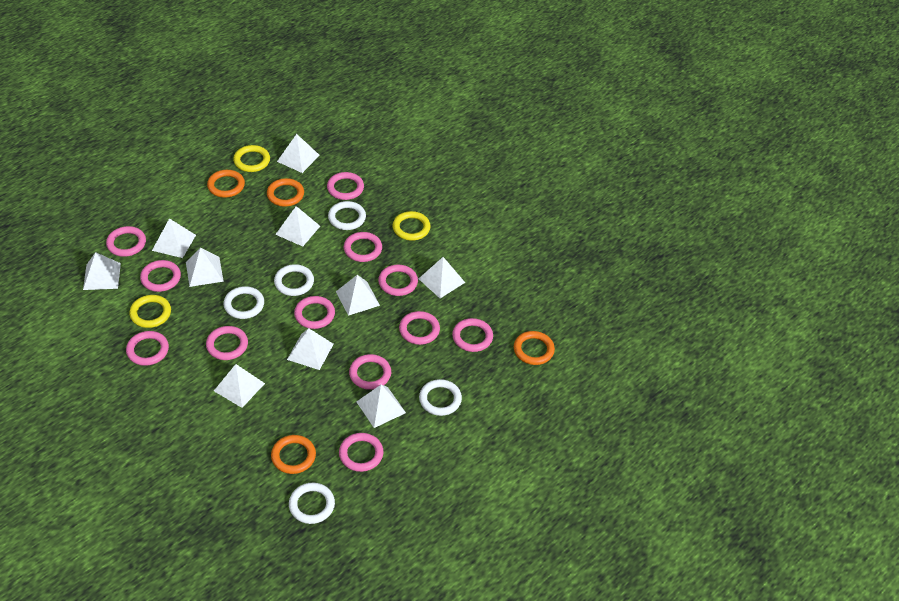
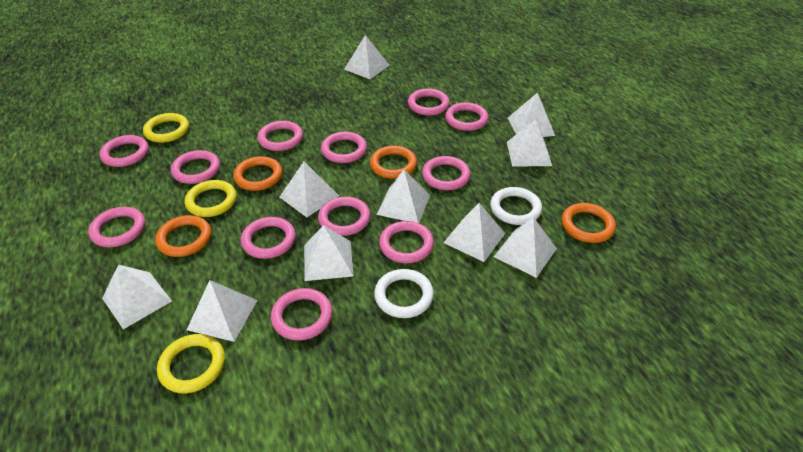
white ring: [223,286,264,319] [274,264,314,296] [289,483,335,524] [328,201,366,230] [419,379,462,416] = 5 -> [374,269,434,318] [490,187,542,225] = 2

